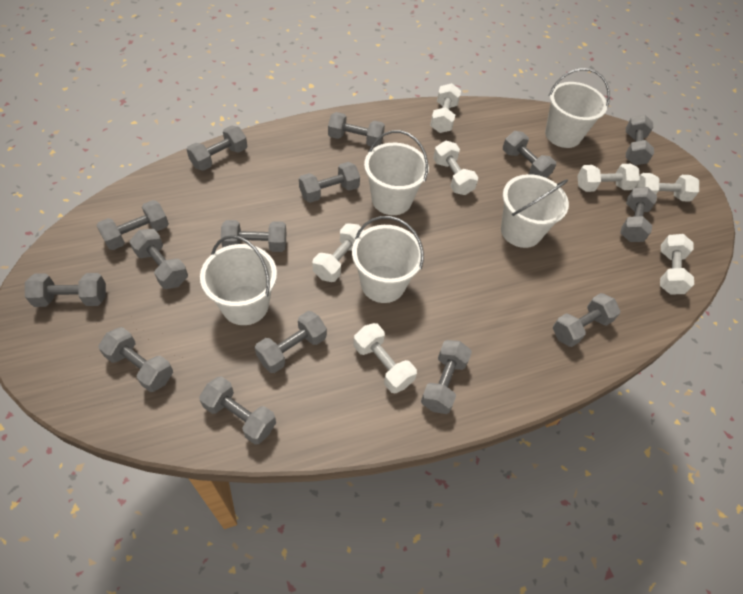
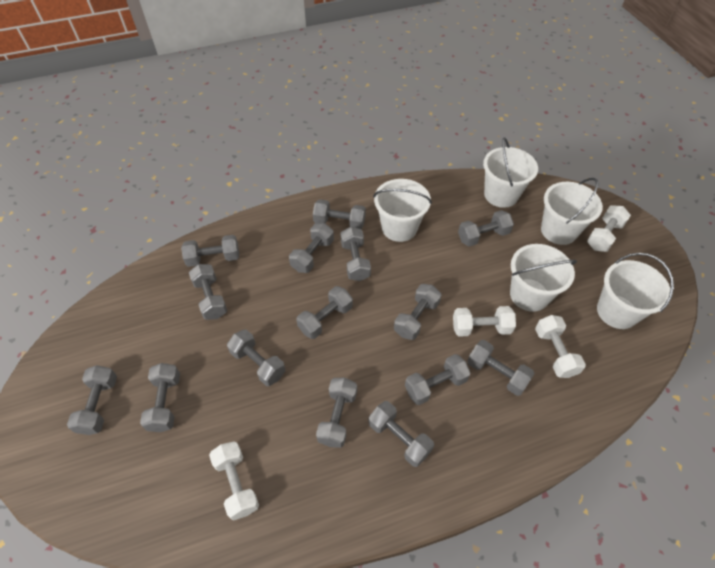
white dumbbell: [313,224,364,282] [353,323,417,394] [430,83,461,133] [433,140,478,195] [577,164,640,192] [635,173,699,202] [660,234,694,295] = 7 -> [209,441,259,521] [453,306,516,337] [535,315,586,378] [587,205,631,252] = 4

